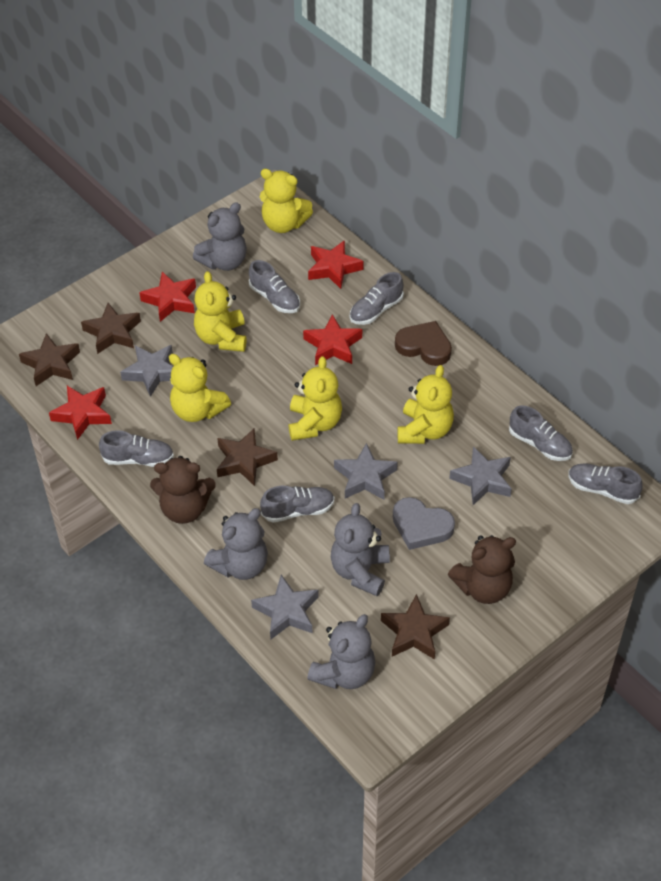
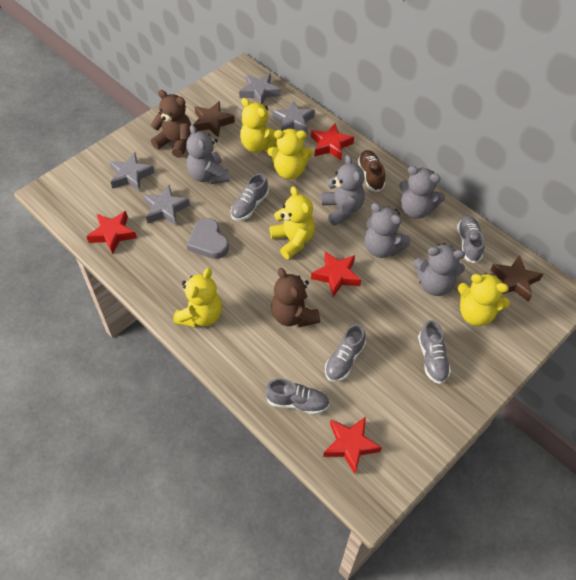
brown heart: [395,321,452,366] = 1 -> none = 0
brown shoe: none = 0 -> [358,150,385,192] = 1
brown star: [19,333,80,386] [81,303,141,354] [217,428,278,486] [381,594,450,660] = 4 -> [193,101,235,138] [491,255,543,302] = 2
grey shoe: [99,430,174,467] [249,260,300,313] [260,486,335,523] [350,272,404,325] [509,406,573,461] [568,463,643,504] = 6 -> [231,173,269,221] [265,378,330,415] [325,324,366,382] [418,320,451,384] [457,216,485,263] = 5
grey teddy bear: [193,202,247,271] [204,508,268,580] [307,614,375,689] [331,503,390,596] = 4 -> [186,125,230,184] [321,155,365,226] [364,203,410,258] [399,166,445,219] [413,243,465,296] = 5

